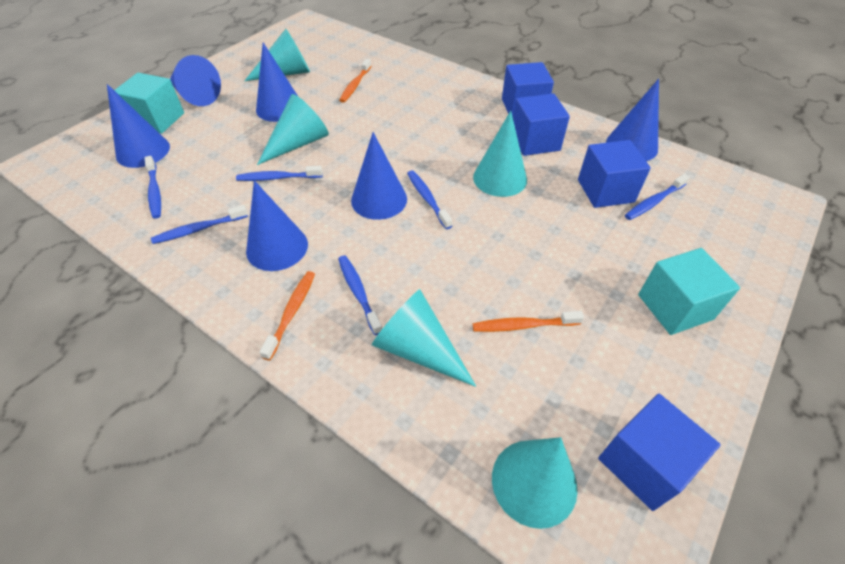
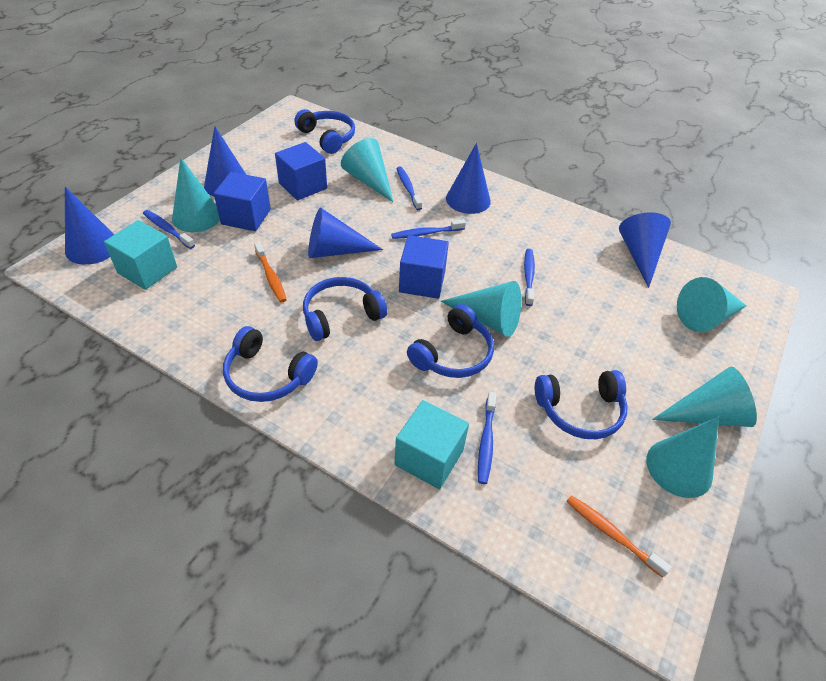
blue cone: [107,84,170,168] [170,55,221,106] [246,180,308,271] [256,43,298,122] [351,132,407,220] [606,79,659,161] = 6 -> [65,187,115,265] [204,126,246,197] [308,208,383,258] [446,143,491,214] [619,212,671,288] = 5
blue cube: [502,62,554,117] [513,93,570,156] [578,140,651,208] [598,394,721,511] = 4 -> [214,172,271,231] [275,142,327,200] [399,235,449,299] = 3
blue headphones: none = 0 -> [223,326,318,402] [294,109,355,154] [303,277,387,341] [407,304,494,378] [535,370,628,439] = 5
blue toothbrush: [145,156,161,219] [151,205,248,244] [236,166,323,181] [338,255,382,335] [407,170,452,229] [625,174,690,220] = 6 -> [143,210,195,249] [391,219,466,239] [396,166,422,210] [478,392,496,484] [524,249,535,306] = 5
orange toothbrush: [260,271,315,360] [339,59,371,103] [473,311,584,332] = 3 -> [254,242,287,302] [566,495,672,578] = 2
turquoise cone: [244,29,310,81] [257,94,329,165] [372,289,476,387] [473,111,527,197] [492,437,578,529] = 5 -> [172,157,220,232] [341,138,394,203] [440,281,521,337] [646,417,719,498] [652,367,757,427] [677,277,747,332] = 6

